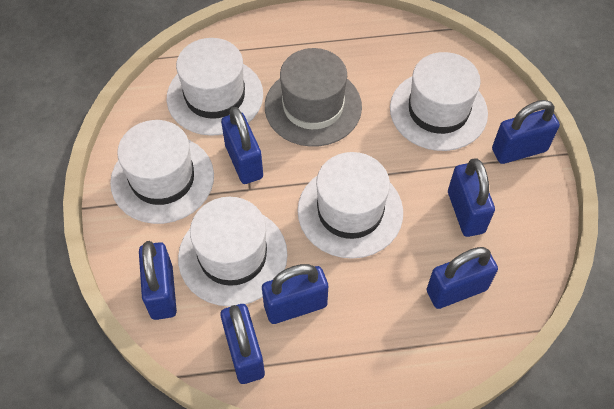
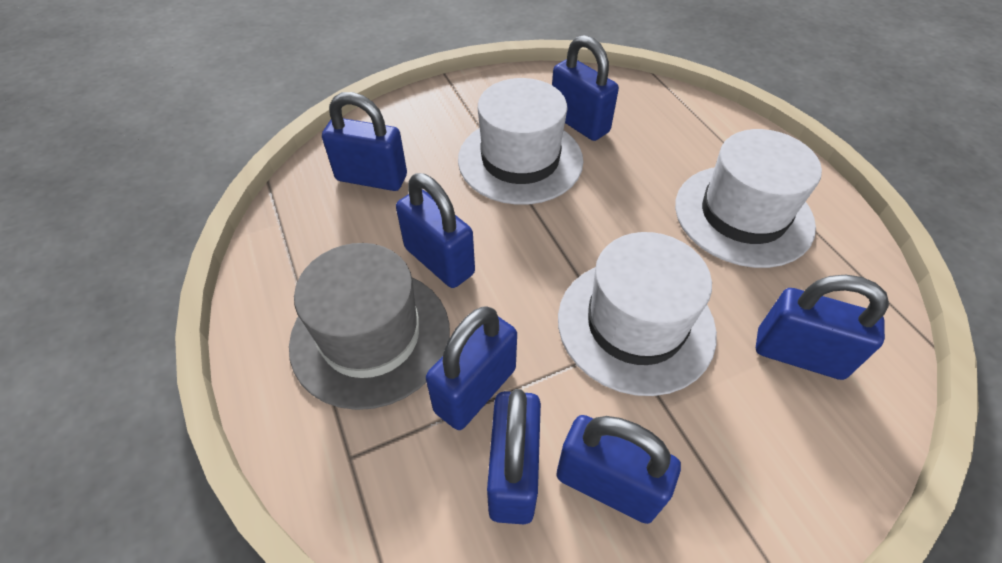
white hat: [110,120,214,224] [167,38,263,136] [178,197,288,307] [297,152,403,259] [390,52,488,151] = 5 -> [458,78,583,205] [558,232,717,396] [675,129,822,268] = 3

